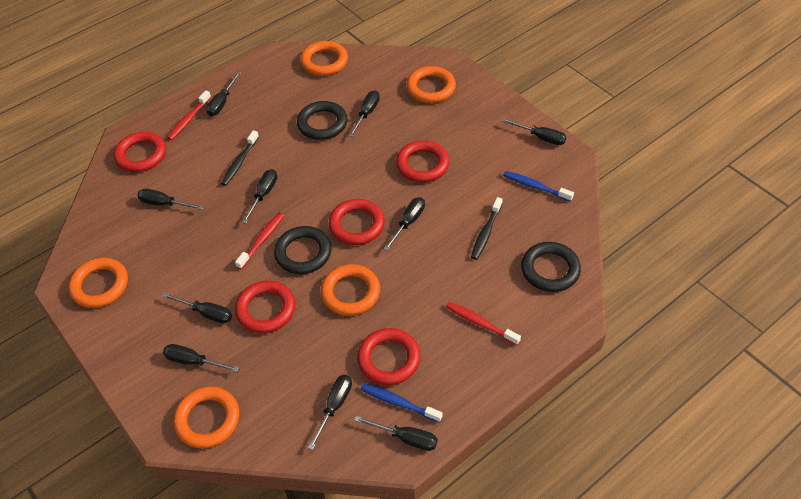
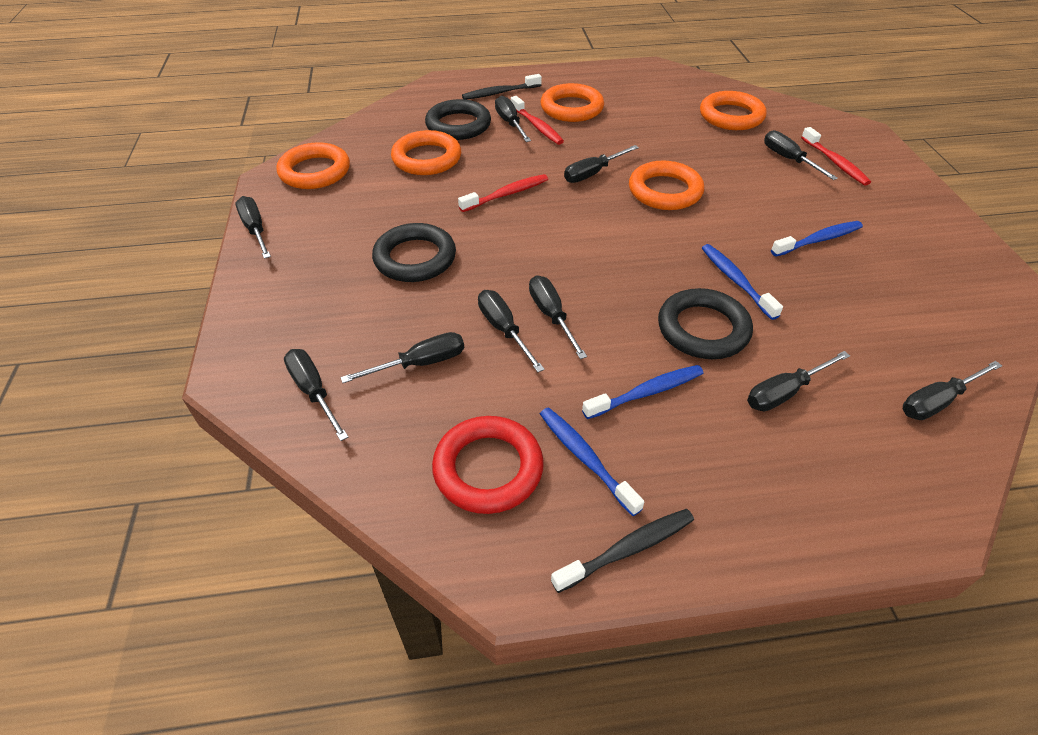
blue toothbrush: [360,383,443,423] [503,171,574,202] = 2 -> [540,407,644,516] [582,365,704,419] [702,244,783,320] [771,221,863,257] = 4
red ring: [114,132,166,172] [235,281,295,333] [329,199,385,245] [357,328,421,385] [396,140,449,182] = 5 -> [432,416,544,514] = 1

